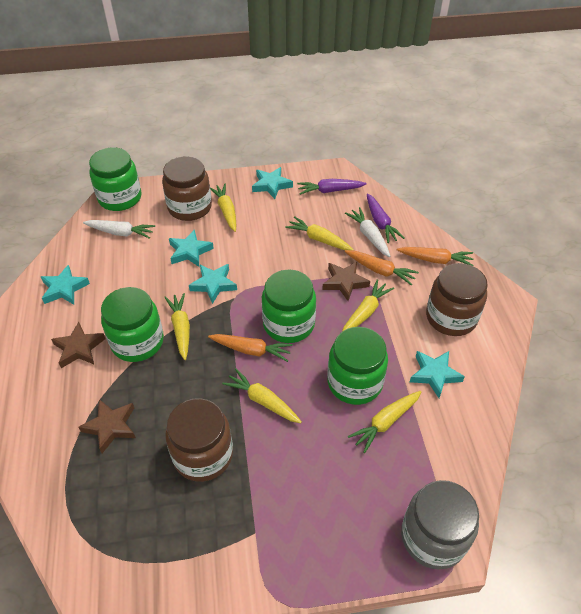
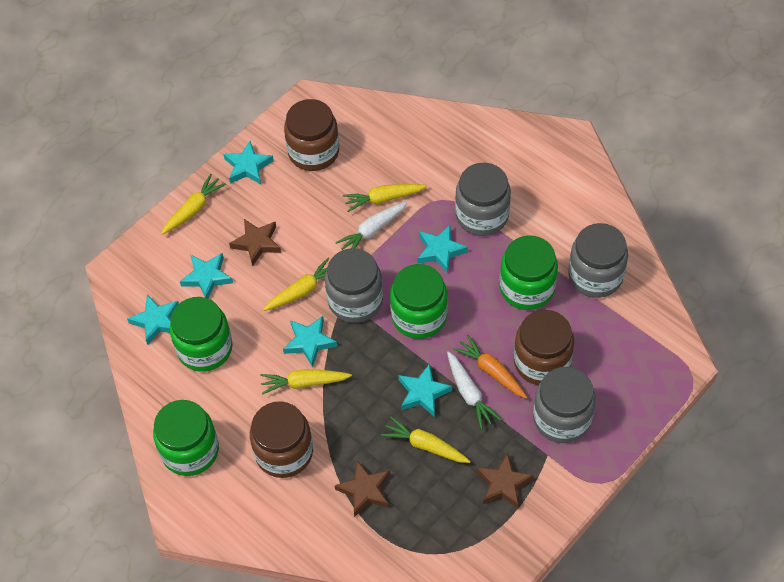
grey jar: [401,480,479,569] = 1 -> [325,248,383,323] [455,163,511,236] [533,367,596,443] [568,223,628,298] = 4
orange carrot: [208,334,293,362] [345,250,419,285] [397,247,473,266] = 3 -> [453,335,527,399] = 1
purple carrot: [297,179,366,195] [367,193,405,243] = 2 -> none = 0
turquoise star: [41,265,90,305] [169,229,214,267] [189,264,237,304] [252,167,293,199] [410,351,465,398] = 5 -> [127,295,179,345] [180,253,233,298] [223,141,274,184] [283,316,337,367] [398,363,452,417] [417,225,468,273] = 6
yellow carrot: [164,293,190,360] [210,184,236,232] [222,368,302,423] [285,216,354,250] [342,280,394,332] [348,391,421,453] = 6 -> [161,174,226,235] [260,369,352,395] [263,257,330,311] [343,184,427,212] [381,416,471,463] = 5

